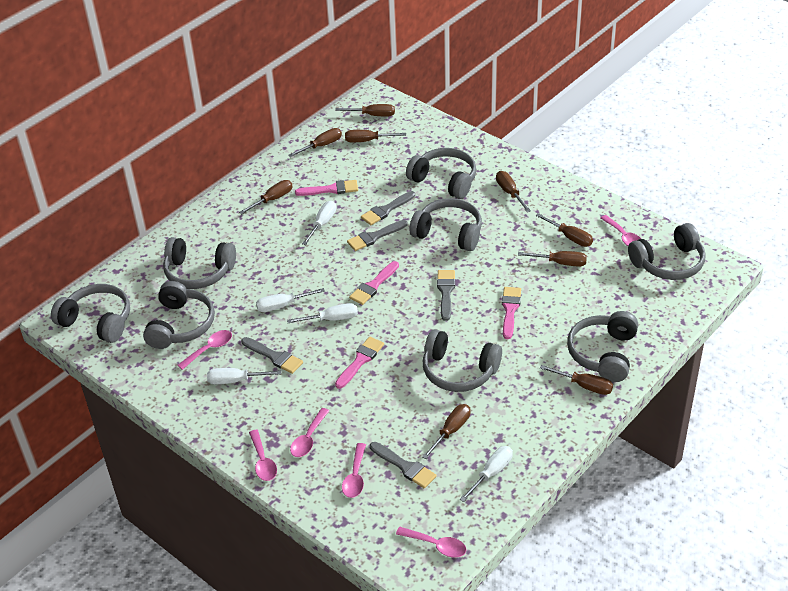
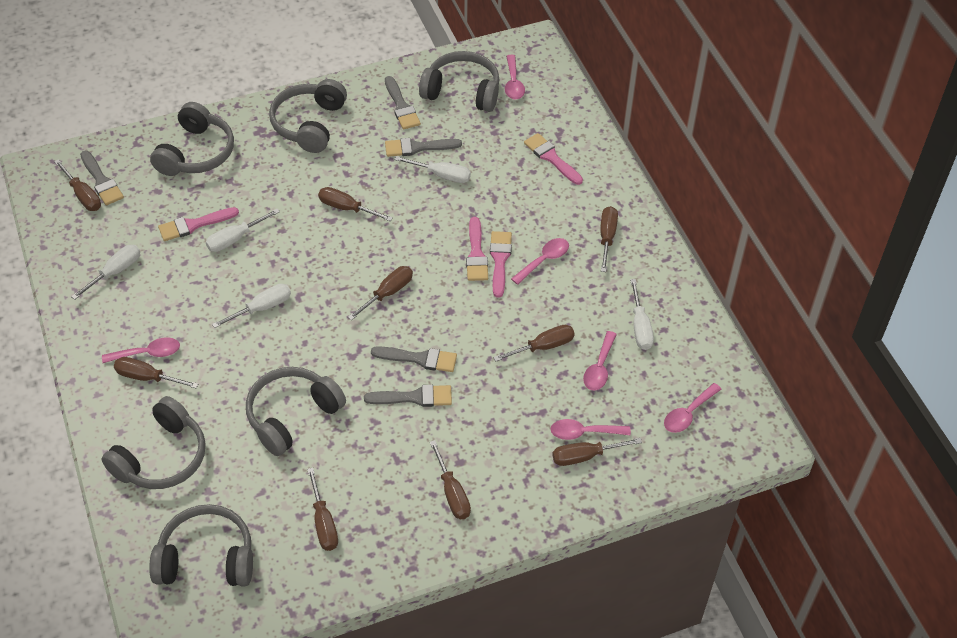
grey headphones: [51,284,130,343] [143,281,215,349] [163,237,236,289] [406,148,476,199] [410,198,482,251] [423,329,502,392] [567,311,638,382] [628,223,706,280] = 8 -> [102,396,206,489] [149,504,253,586] [150,102,234,176] [246,367,346,456] [269,79,347,153] [419,51,500,112] = 6

